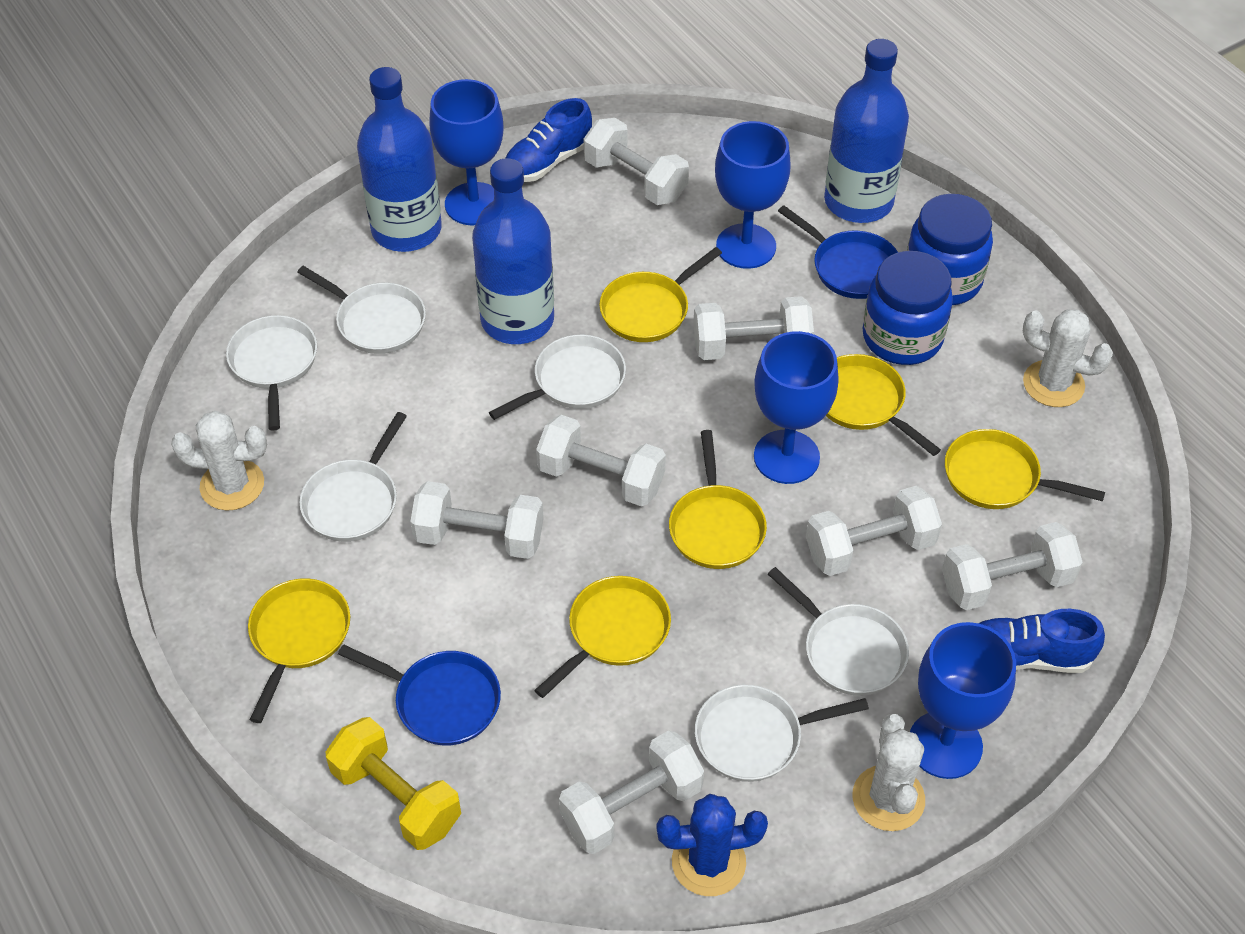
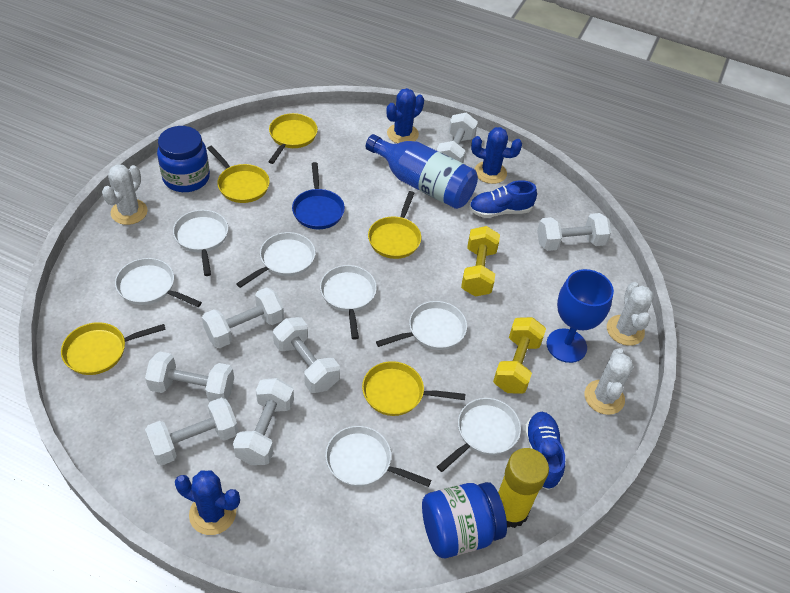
blue bottle: [357,67,442,252] [472,158,554,344] [824,39,909,223] = 3 -> [366,134,478,209] = 1
blue cactus: [656,794,768,896] = 1 -> [175,470,240,535] [386,88,424,144] [471,127,522,184] = 3
blue goblet: [430,79,503,225] [715,121,790,269] [754,331,839,484] [910,622,1016,779] = 4 -> [546,269,614,363] = 1
blue pan: [338,644,501,745] [778,205,898,299] = 2 -> [292,162,345,229] = 1
white pan: [226,315,317,430] [297,266,426,354] [299,412,407,542] [489,334,626,420] [695,685,869,782] [768,567,909,696] = 6 -> [115,258,202,307] [173,210,228,276] [236,232,315,288] [320,265,377,340] [325,426,431,487] [376,301,467,350] [437,398,521,472] = 7
yellow dumbbell: [326,717,461,850] = 1 -> [461,226,500,296] [493,317,546,394] = 2
yellow glue stick: none = 0 -> [498,448,549,528] = 1
yellow pan: [248,578,350,723] [534,576,671,698] [599,247,722,342] [669,430,767,569] [826,354,941,456] [945,429,1105,509] = 6 -> [61,322,166,375] [207,146,270,203] [268,113,318,164] [362,361,466,416] [368,191,421,259] = 5

